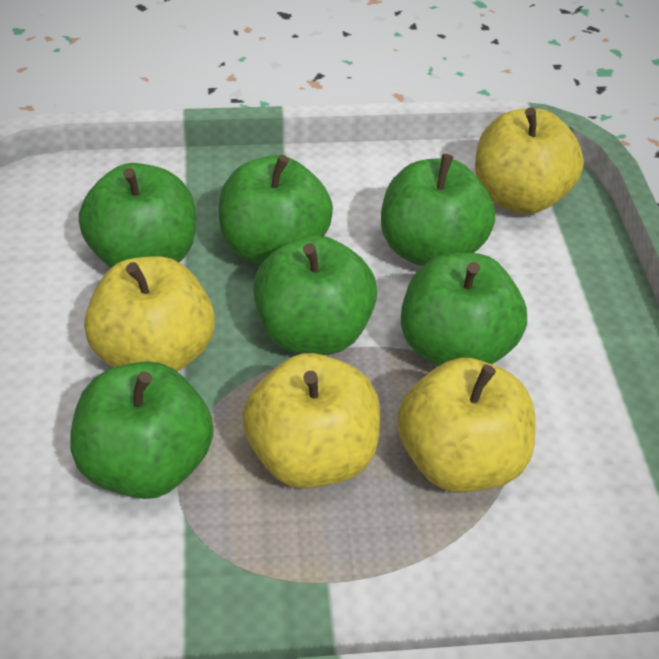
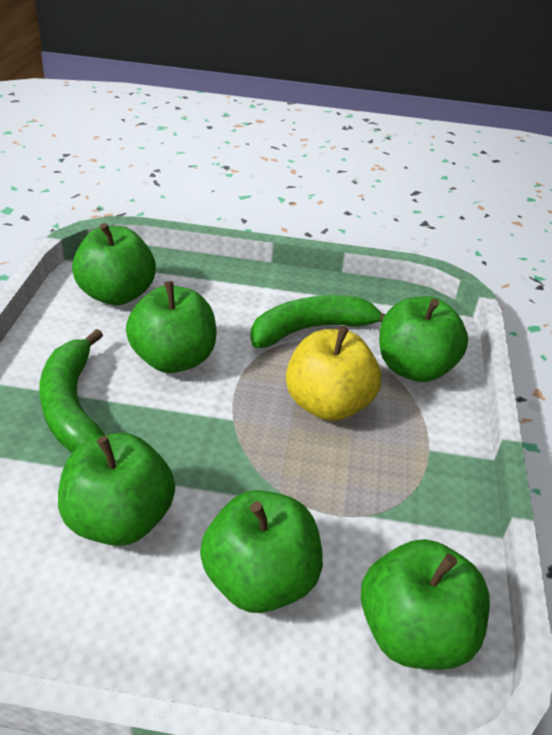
green banana: none = 0 -> [39,329,105,453] [250,295,385,348] = 2
yellow apple: [84,256,215,372] [242,353,380,488] [397,358,535,492] [475,107,584,214] = 4 -> [286,326,381,421] = 1

